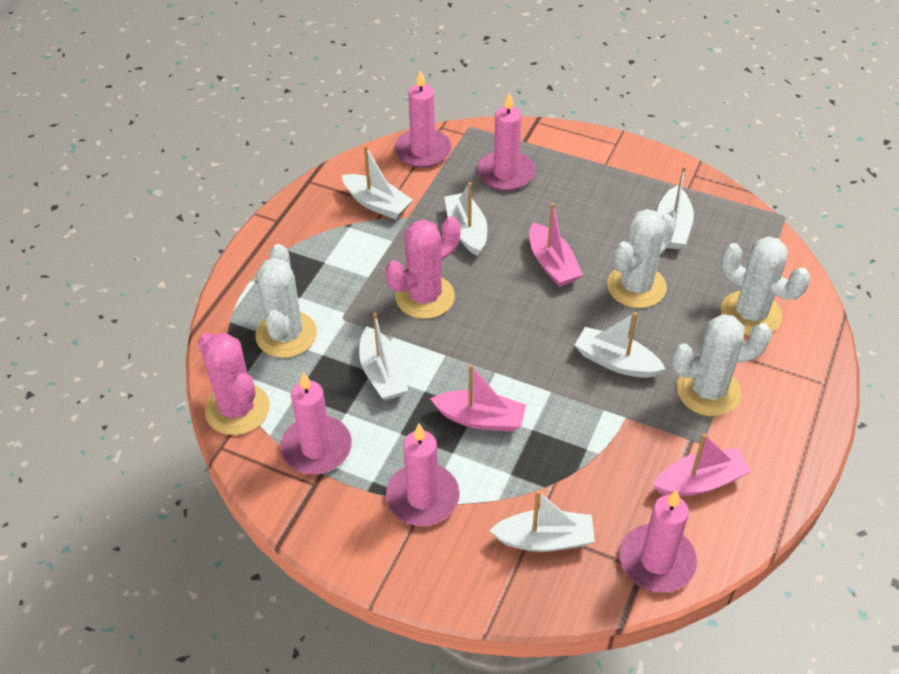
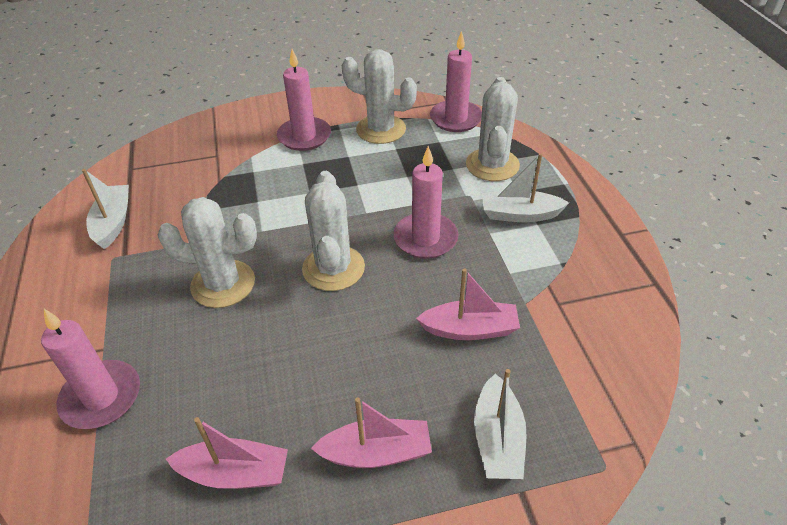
pink cactus: [198,333,270,435] [386,216,460,319] = 2 -> none = 0
pink candle: [280,372,352,474] [386,424,460,526] [395,69,452,168] [477,92,535,191] [619,490,697,593] = 5 -> [41,309,140,429] [277,49,331,151] [393,146,458,259] [430,31,482,132] = 4
white boat: [342,145,413,219] [359,313,408,401] [444,182,487,256] [489,490,595,552] [575,312,665,378] [657,166,694,249] = 6 -> [82,169,129,249] [474,369,527,479] [482,153,569,222] = 3

